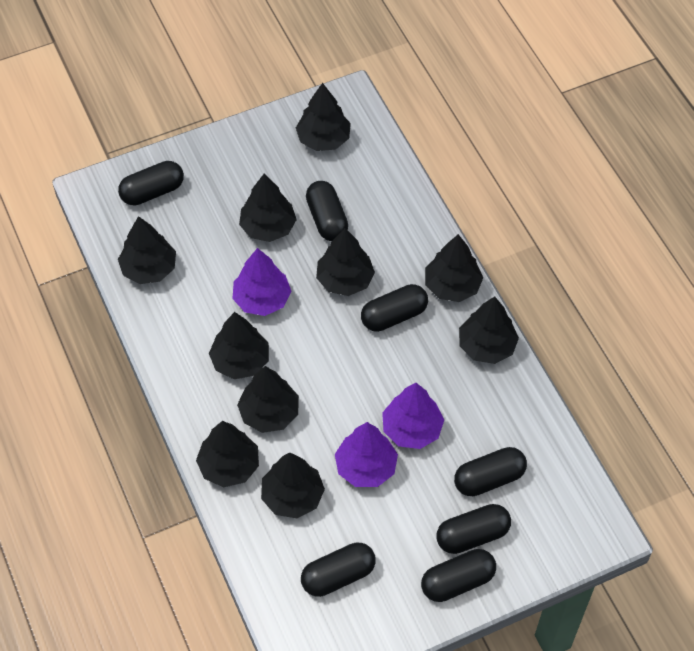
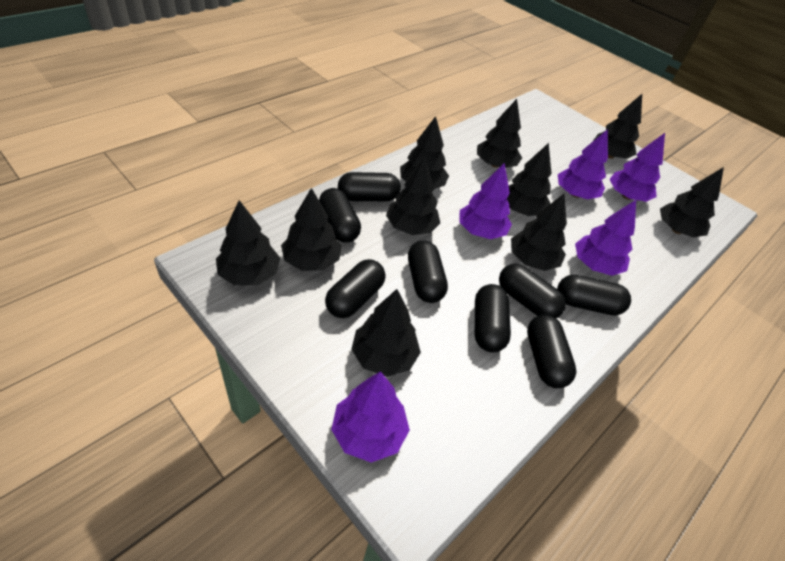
black capsule: [118,161,184,206] [301,543,376,597] [306,181,348,241] [361,284,428,332] [421,549,496,602] [436,504,511,554] [454,447,527,496] = 7 -> [319,188,361,243] [325,259,385,318] [338,172,401,201] [408,241,448,303] [475,284,511,353] [499,264,566,318] [527,315,576,388] [557,275,631,315] = 8
purple tree: [232,248,291,316] [335,422,398,487] [382,383,444,449] = 3 -> [331,371,410,463] [460,163,512,239] [558,129,608,199] [575,200,636,276] [609,133,665,202] = 5

